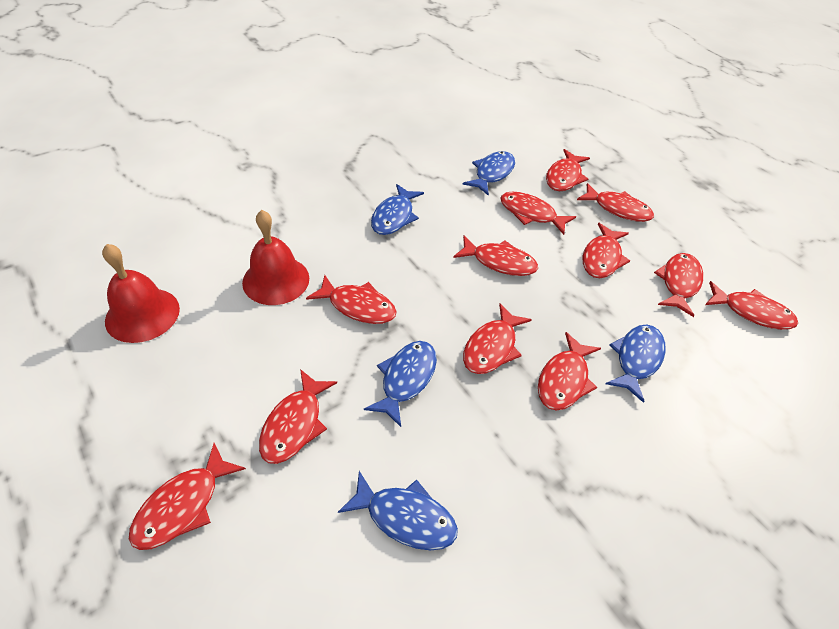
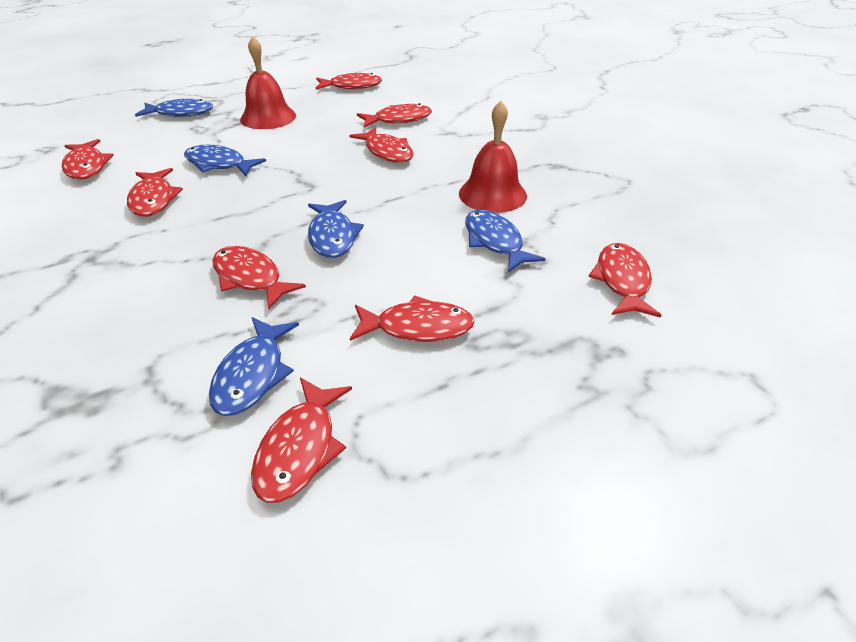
red fish: [129,443,246,550] [259,369,337,464] [306,275,397,324] [453,236,538,276] [463,303,532,374] [500,192,576,235] [538,332,601,410] [546,149,590,191] [577,183,654,222] [583,223,630,278] [654,253,703,317] [705,281,798,330] = 12 -> [62,139,114,180] [127,168,183,217] [212,246,306,309] [251,377,352,503] [316,73,382,90] [350,127,414,163] [350,295,475,342] [357,103,432,128] [588,243,662,318] = 9

